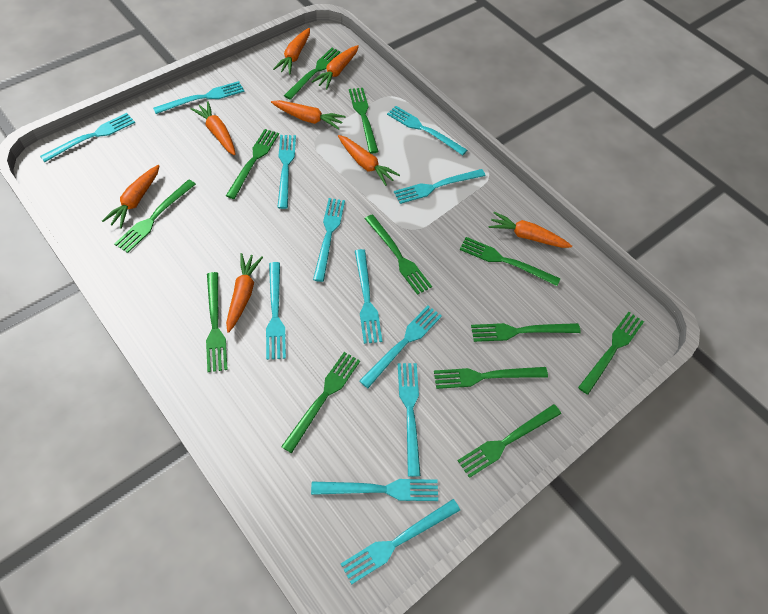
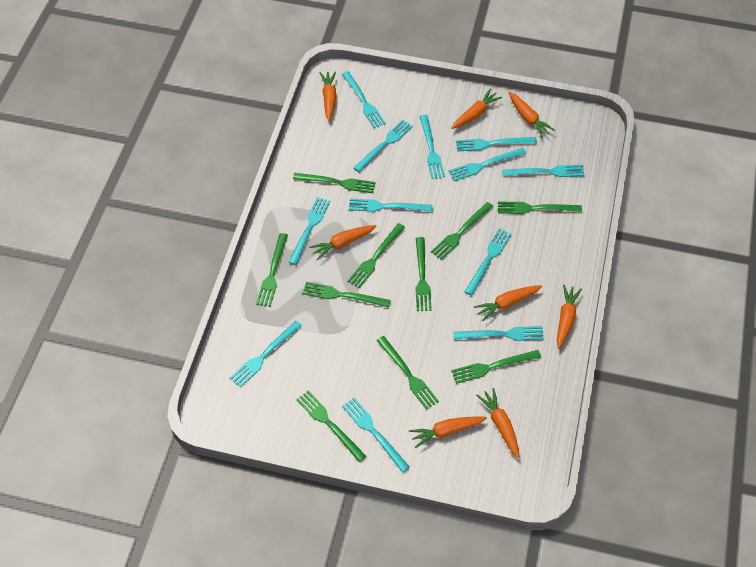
green fork: [114,180,196,253] [206,272,228,372] [226,129,279,199] [281,352,360,453] [284,48,342,100] [349,88,379,154] [365,214,432,295] [434,367,548,389] [458,404,561,478] [460,237,560,286] [471,323,581,342] [578,312,644,395] = 12 -> [256,233,288,307] [293,173,375,193] [296,390,366,462] [303,282,391,308] [348,223,405,288] [377,336,439,410] [416,237,432,311] [431,202,494,260] [451,350,541,384] [498,201,582,214] = 10

